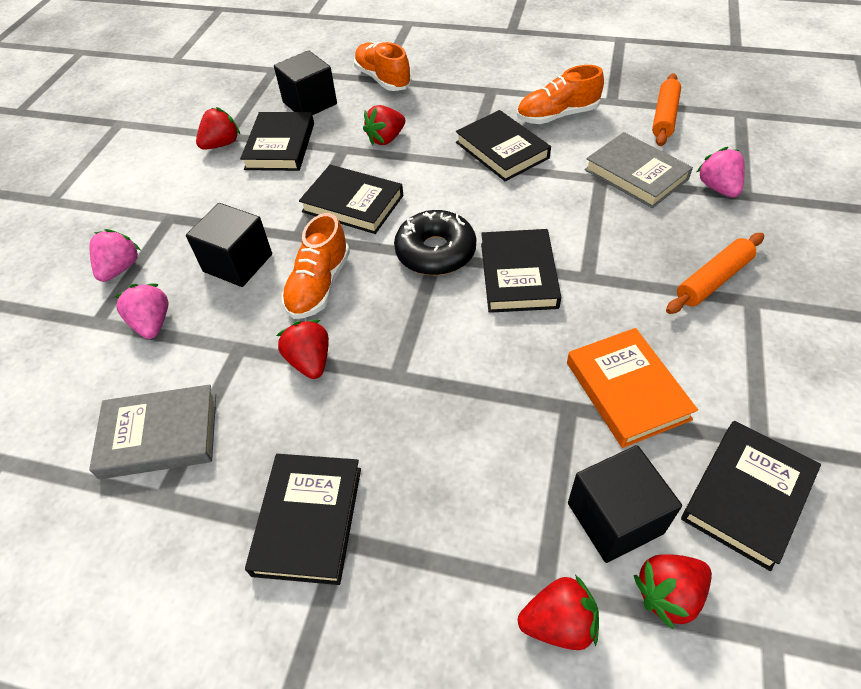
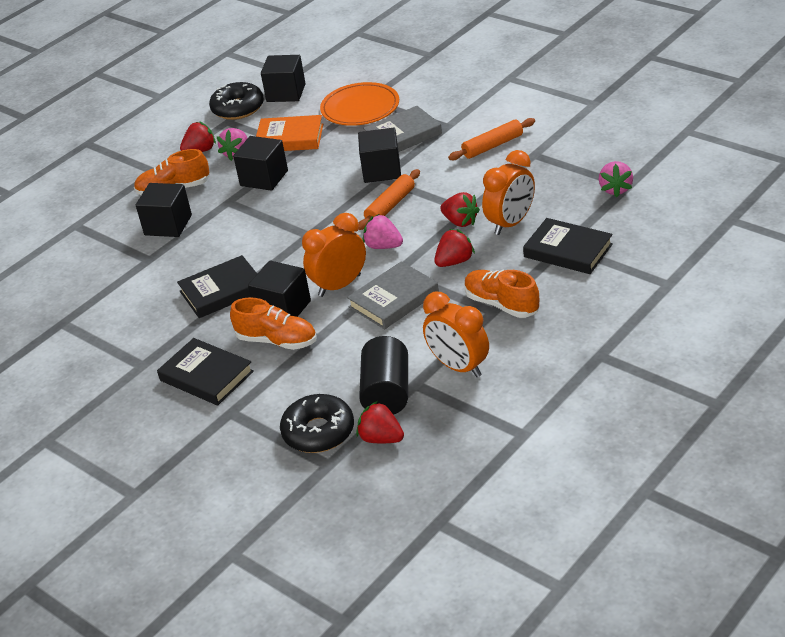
black book: [240,112,314,171] [245,454,361,585] [299,165,403,234] [456,110,551,182] [481,229,561,313] [681,421,821,571] = 6 -> [157,338,254,406] [177,255,257,318] [523,218,613,274] = 3
black cube: [186,203,272,287] [274,50,337,115] [568,445,682,563] = 3 -> [136,183,192,237] [233,136,288,191] [248,260,311,317] [261,55,306,102] [358,128,401,183] = 5
black cylinder: none = 0 -> [359,336,408,415] = 1
black donut: [394,210,476,275] = 1 -> [209,82,264,120] [280,394,354,453] = 2
orange clock: none = 0 -> [302,213,366,297] [423,292,489,377] [482,150,535,235] = 3
orange plate: none = 0 -> [320,82,399,126] = 1
red strawberry: [196,107,240,150] [276,320,329,379] [363,105,405,145] [518,575,599,650] [634,555,712,629] = 5 -> [180,121,216,152] [356,401,404,443] [434,229,475,267] [440,192,480,227] = 4

